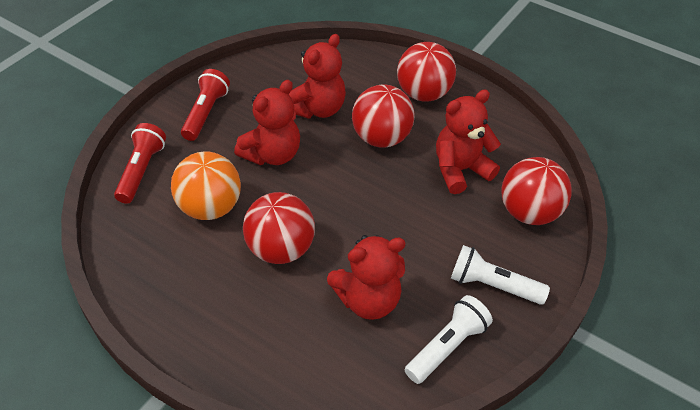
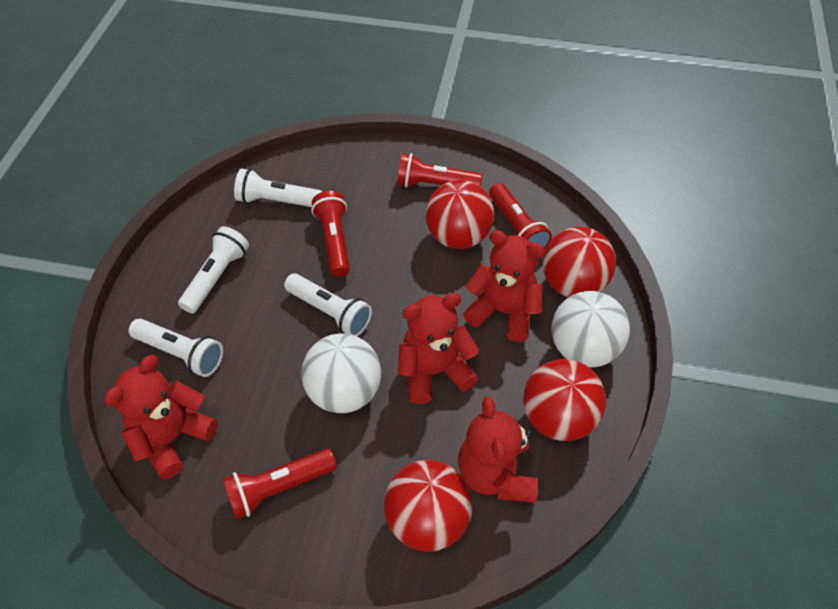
orange ball: [171,151,241,220] = 1 -> none = 0
red flashlight: [114,123,166,204] [181,69,230,141] = 2 -> [223,448,337,520] [311,191,350,277] [397,153,482,188] [489,183,552,249] = 4
white ball: none = 0 -> [301,333,381,413] [552,291,630,367] = 2
white flashlight: [405,295,493,384] [451,245,550,305] = 2 -> [129,319,223,377] [178,226,249,313] [234,168,322,207] [284,273,372,336] = 4

